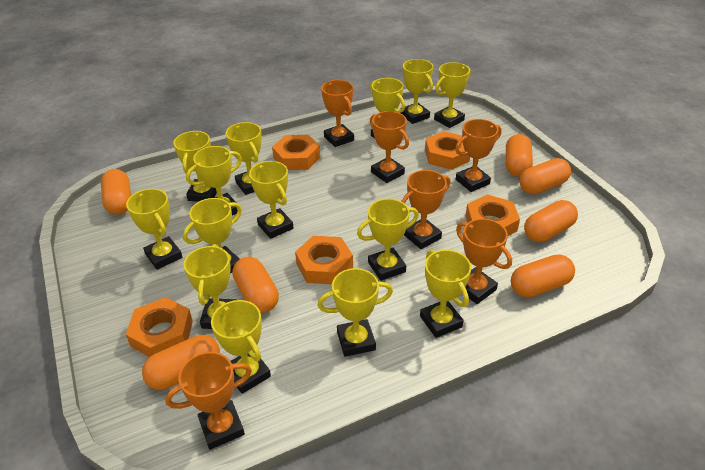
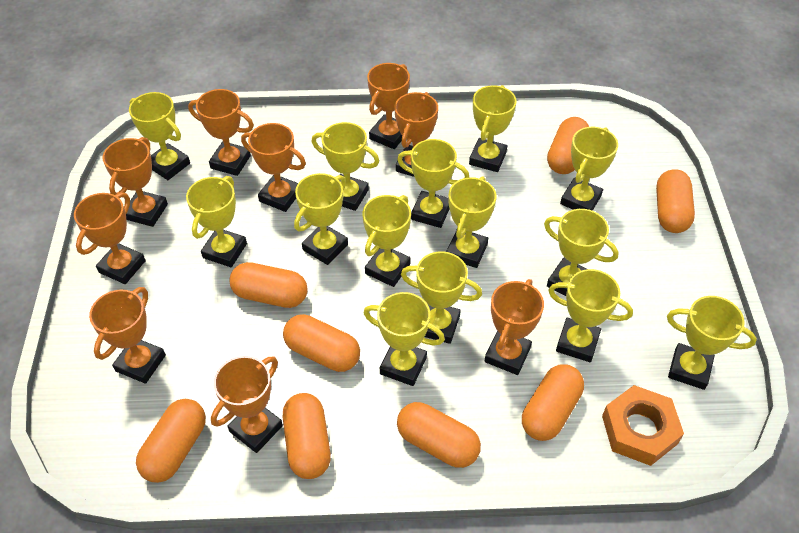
orange capsule: [101,169,131,215] [142,335,220,390] [232,257,279,313] [506,134,533,177] [511,254,575,297] [520,158,571,194] [524,200,578,242] = 7 -> [136,399,206,483] [229,262,308,308] [283,314,360,372] [283,393,331,479] [397,402,481,468] [522,364,584,441] [547,117,589,174] [656,169,695,233] = 8
orange nut: [126,297,193,357] [272,135,320,170] [295,236,353,284] [425,131,470,170] [465,195,520,236] = 5 -> [602,385,684,466] = 1
orange trophy: [165,352,252,450] [321,80,354,147] [370,111,409,183] [401,170,451,249] [455,119,502,192] [456,219,512,304] = 6 -> [74,192,146,284] [89,287,166,384] [103,137,168,227] [188,89,254,176] [211,356,283,453] [241,123,306,212] [367,63,410,149] [394,92,438,177] [485,279,544,375] = 9

